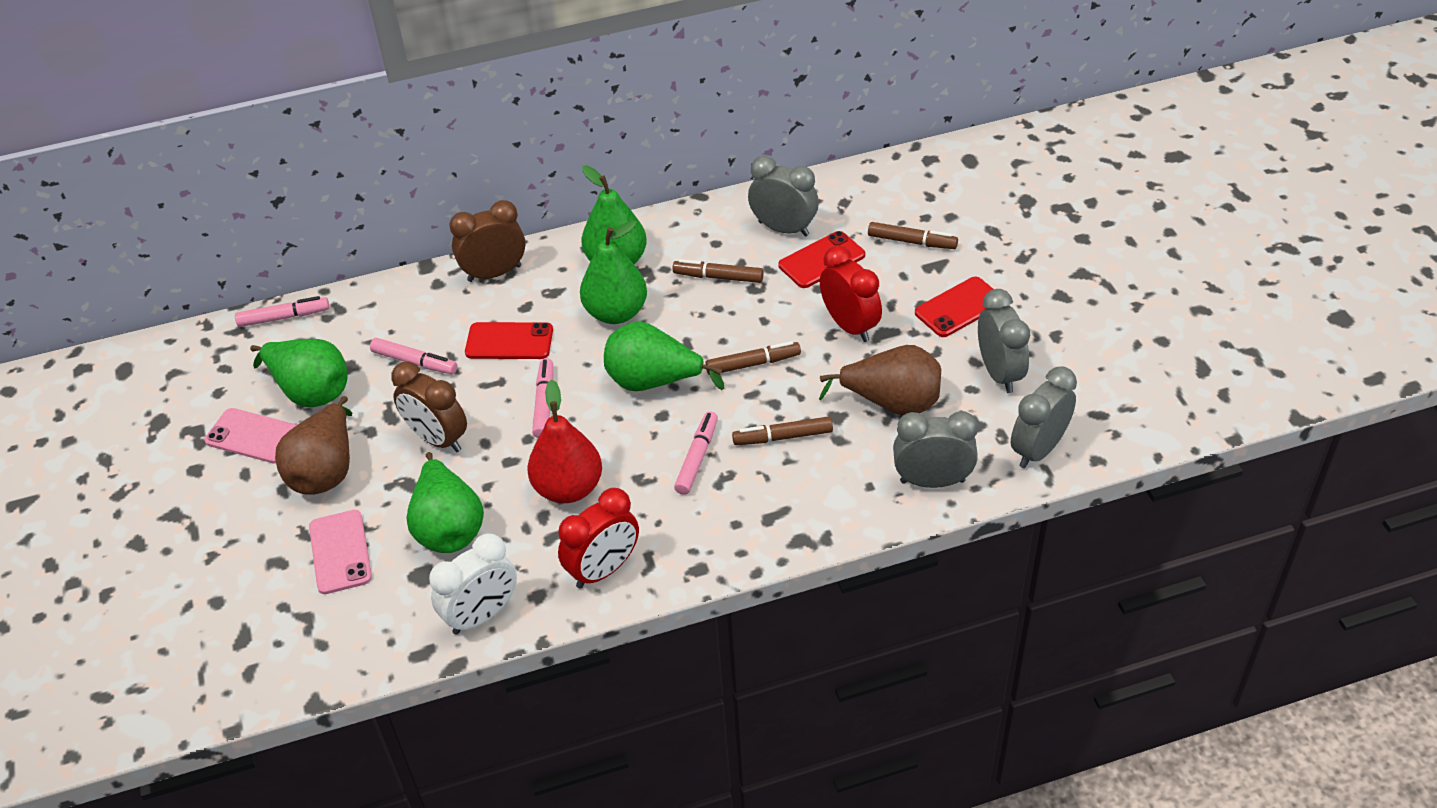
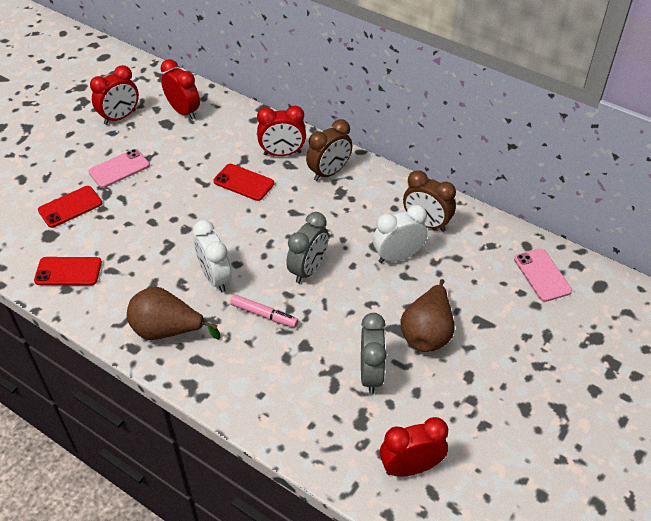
brown marker: [672,259,764,283] [705,341,801,375] [732,416,833,445] [868,222,958,249] = 4 -> none = 0
green pear: [250,339,348,407] [406,452,484,553] [580,220,647,324] [582,165,647,264] [604,321,724,391] = 5 -> none = 0
grey clock: [748,156,819,237] [893,411,978,488] [978,289,1030,393] [1011,366,1077,468] = 4 -> [286,212,329,283] [361,313,387,394] = 2
pink marker: [235,296,329,327] [370,338,457,374] [532,358,553,438] [674,411,718,495] = 4 -> [230,294,299,328] = 1
red clock: [558,488,639,589] [820,245,882,342] = 2 -> [90,65,139,125] [161,59,200,120] [257,106,306,156] [380,417,448,477] = 4
red pear: [527,379,602,503] = 1 -> none = 0
white clock: [429,533,517,635] = 1 -> [193,220,232,292] [373,205,428,263] = 2

